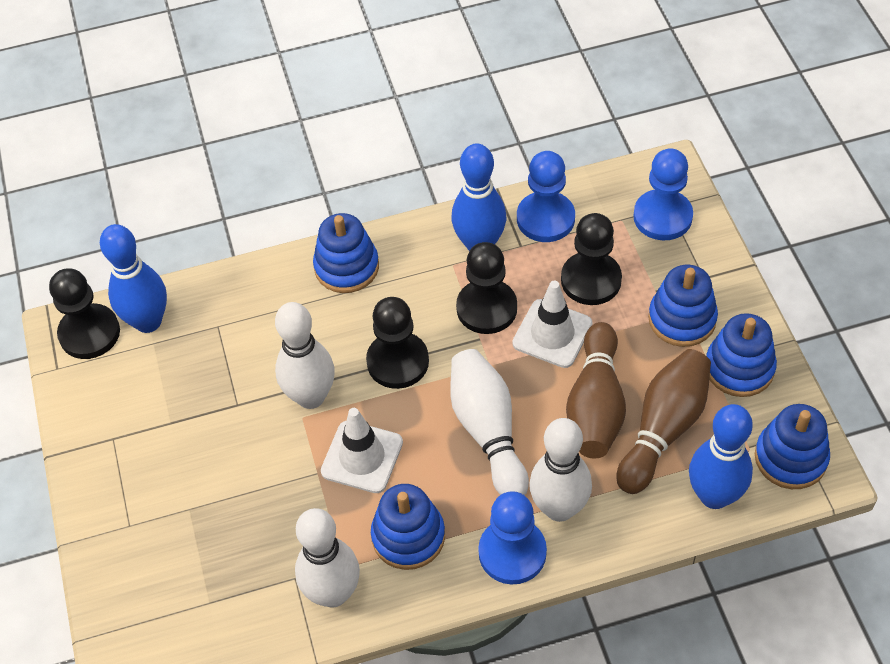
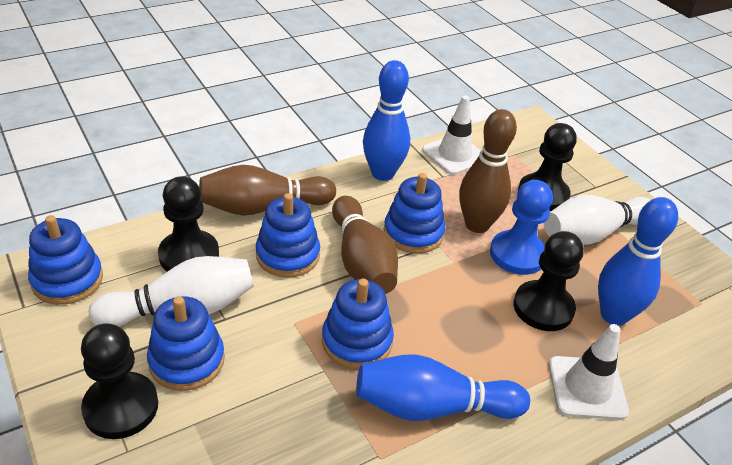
blue pawn: [478,491,547,584] [517,151,575,242] [633,148,693,240] = 3 -> [490,180,553,275] = 1
brown bowling pin: [566,322,626,458] [617,349,711,494] = 2 -> [199,165,336,215] [332,196,398,294] [459,109,517,233] = 3
white bowling pin: [275,302,335,409] [295,508,360,608] [451,349,529,495] [529,418,592,522] = 4 -> [89,256,254,326] [543,195,651,245] = 2

